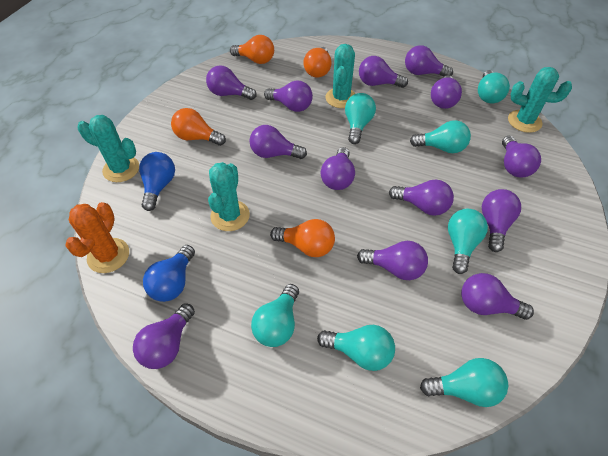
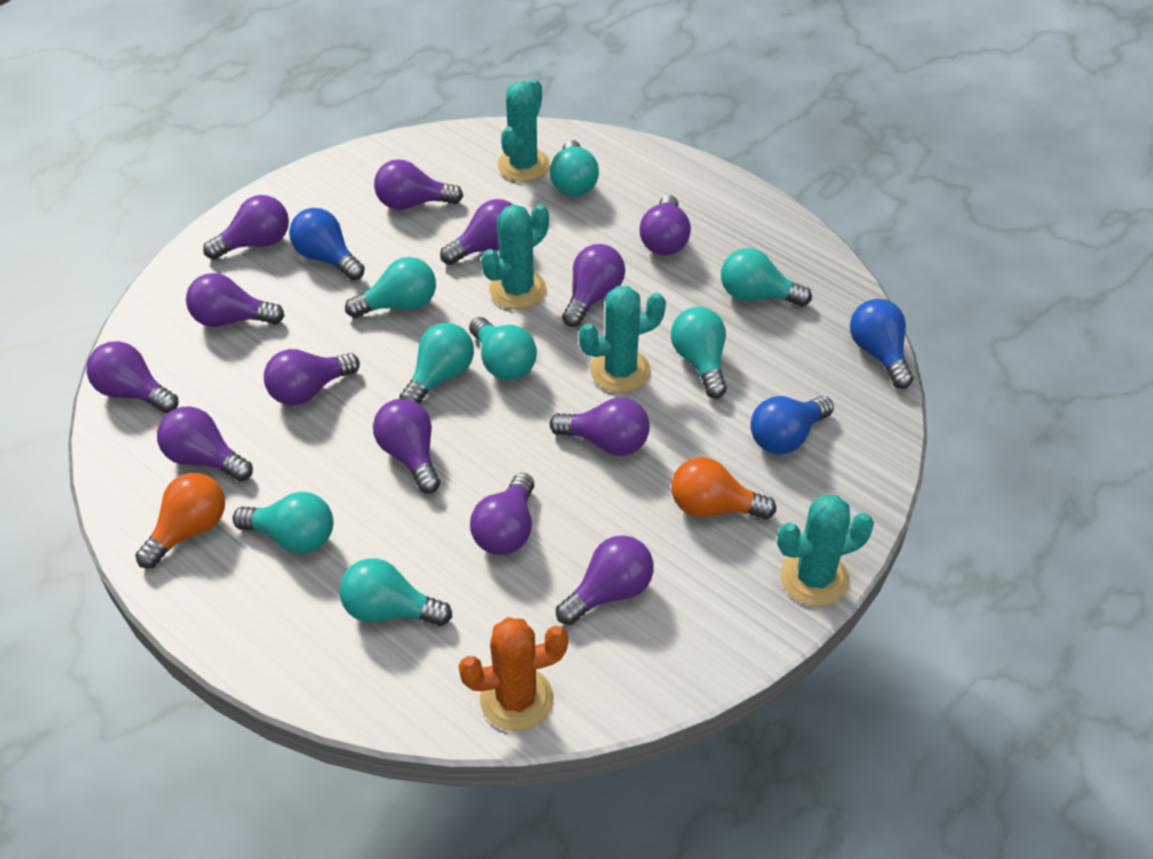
blue light bulb: [139,152,175,211] [143,245,195,302] = 2 -> [289,208,365,280] [750,396,834,454] [850,299,913,389] = 3
orange light bulb: [171,108,226,146] [230,35,274,64] [270,219,335,257] [303,47,332,78] = 4 -> [135,473,225,569] [671,457,776,519] = 2
turquoise light bulb: [251,284,299,347] [317,325,395,371] [345,93,376,144] [410,120,471,153] [420,358,508,407] [448,209,488,274] [478,70,510,103] = 7 -> [233,492,333,554] [339,558,452,626] [345,257,436,318] [399,323,474,403] [469,317,537,381] [550,140,599,197] [671,307,727,398] [721,248,812,307] = 8

